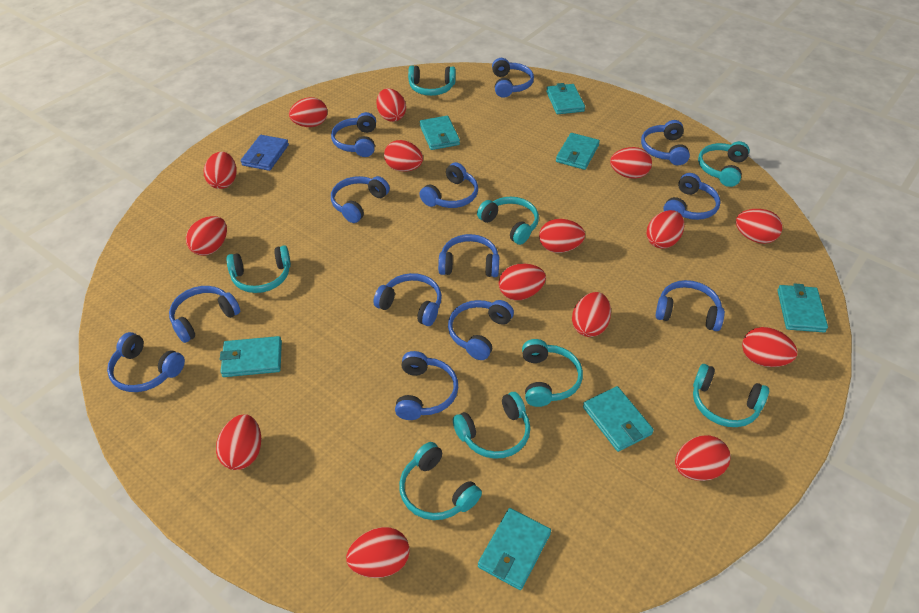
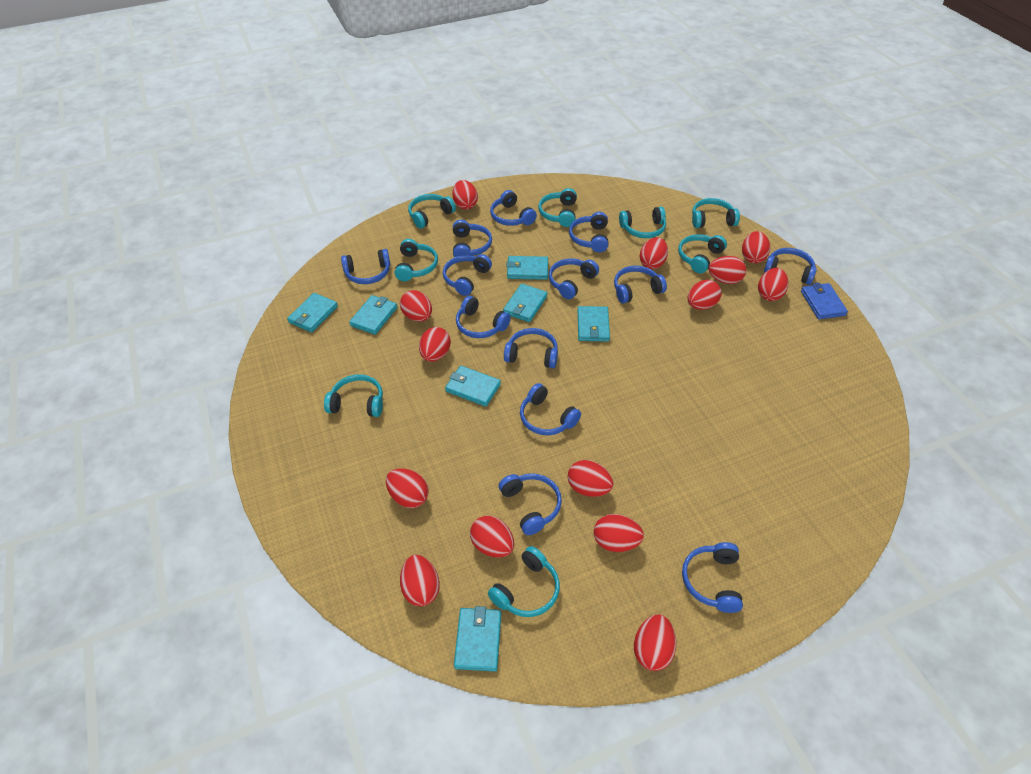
red egg: [186,216,227,256] [204,152,237,189] [216,414,261,470] [289,97,327,127] [346,527,410,578] [376,88,406,122] [384,140,423,172] [498,263,546,300] [539,219,585,253] [572,292,611,337] [610,147,652,179] [646,210,684,249] [675,435,731,481] [736,209,783,244] [742,327,797,367] = 15 -> [386,468,429,508] [400,290,432,322] [400,555,440,606] [419,327,451,362] [452,180,478,210] [470,516,514,558] [568,460,613,497] [594,514,644,552] [634,614,676,671] [640,237,668,269] [688,280,722,310] [708,256,746,284] [742,231,770,263] [758,268,788,301] = 14

